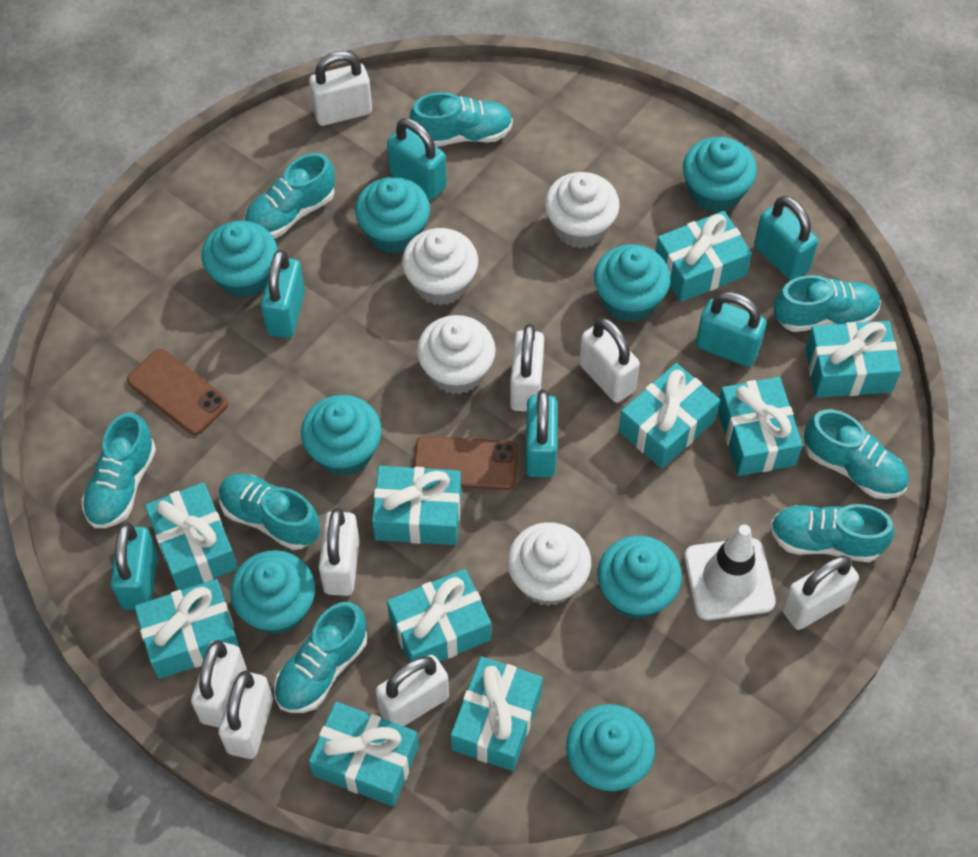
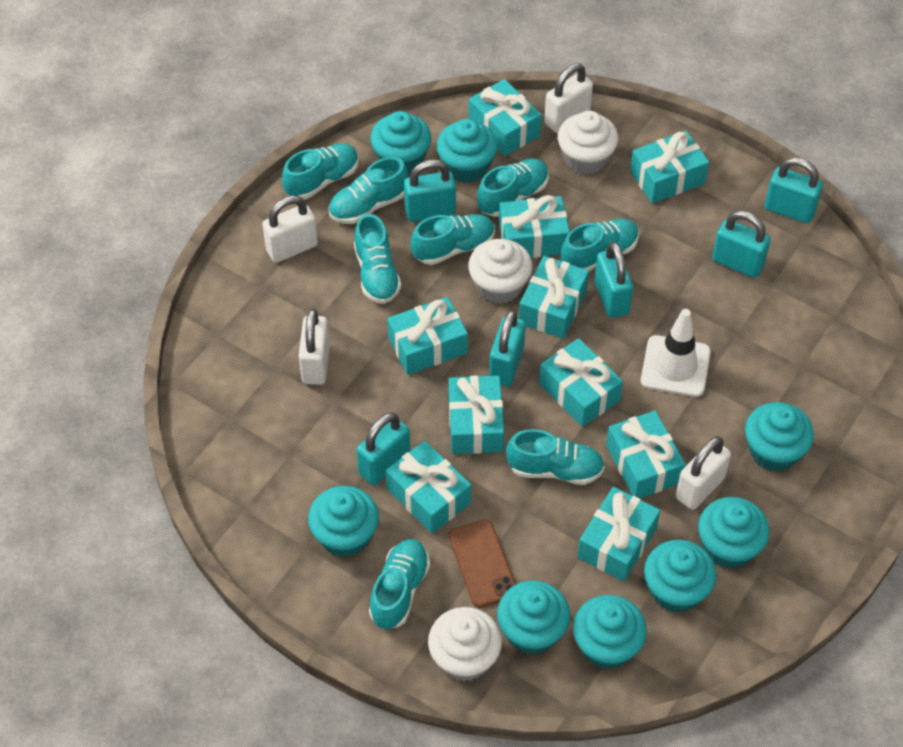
brown phone: [127,349,228,435] [413,436,518,490] = 2 -> [449,520,516,608] = 1
white cupcake: [402,228,478,306] [417,315,496,394] [507,522,591,606] [545,172,620,248] = 4 -> [428,607,502,682] [468,239,532,304] [558,111,618,175] = 3
white padlock: [191,640,247,728] [218,671,273,759] [309,51,372,126] [319,508,360,596] [376,655,449,726] [510,324,544,412] [579,318,640,403] [782,555,859,630] = 8 -> [262,195,318,263] [299,308,330,385] [544,63,593,133] [676,436,731,510] = 4

